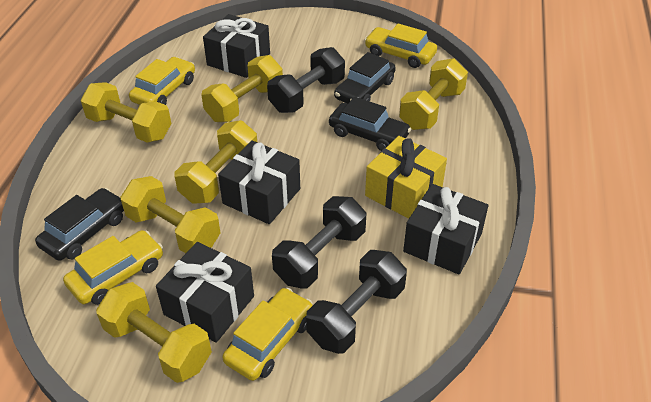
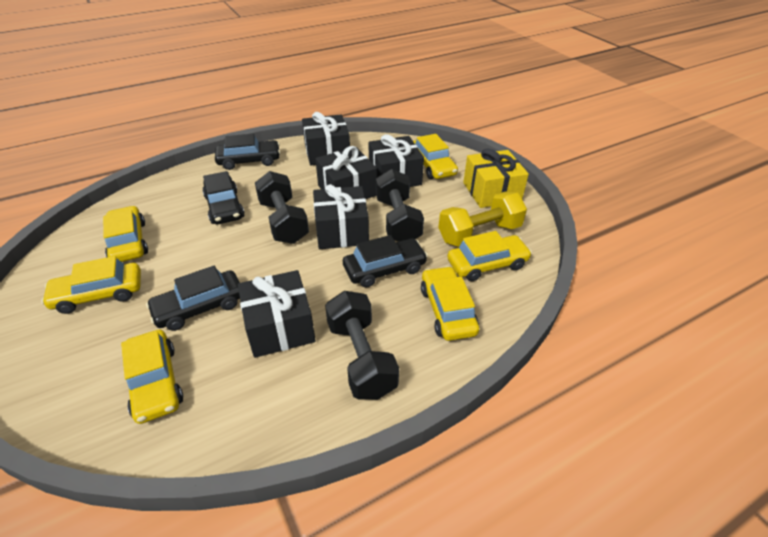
black car: [35,188,124,261] [329,97,411,151] [334,52,396,103] = 3 -> [146,266,240,331] [202,171,245,224] [215,133,280,170] [343,235,428,287] = 4
black gift: [156,242,254,343] [203,14,270,78] [218,140,300,224] [403,184,489,274] = 4 -> [238,270,315,358] [302,112,350,165] [313,184,369,249] [315,146,377,199] [368,134,424,187] = 5
yellow car: [63,230,163,305] [129,57,195,105] [222,288,313,381] [364,23,437,68] = 4 -> [41,256,141,314] [103,206,148,262] [121,330,183,424] [413,134,458,179] [421,266,479,341] [447,231,532,281] = 6
yellow dumbbell: [81,82,171,143] [96,282,212,383] [120,176,220,253] [175,120,257,204] [201,55,283,122] [399,58,468,130] = 6 -> [438,192,527,247] = 1

